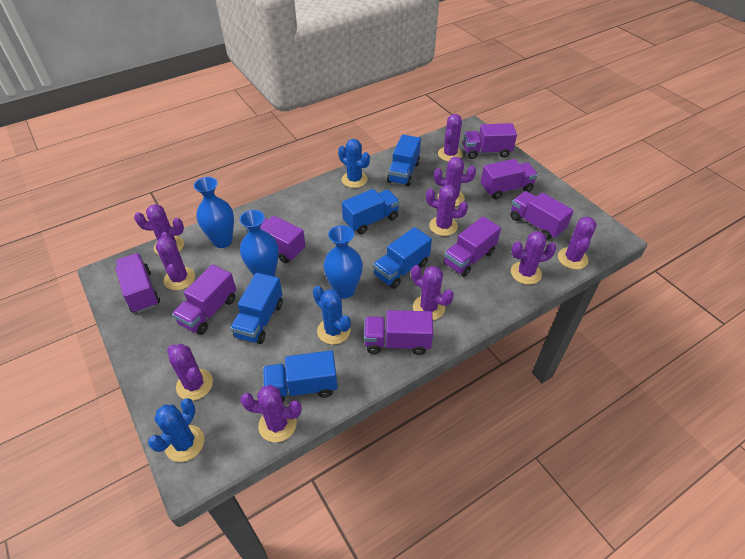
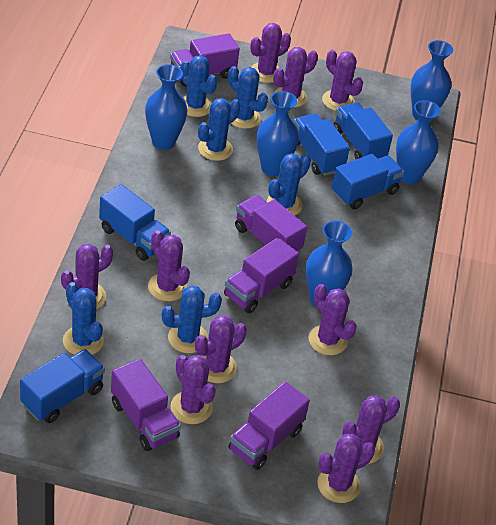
blue cactus: [148,398,204,462] [313,286,351,345] [338,139,370,188] = 3 -> [63,282,104,355] [162,285,222,353] [180,55,218,117] [198,98,241,161] [228,66,268,129] [267,153,311,216] = 6
blue vase: [194,177,234,248] [239,210,279,277] [324,225,363,298] = 3 -> [145,64,188,150] [257,91,299,176] [306,221,352,307] [396,100,441,184] [411,40,453,120] = 5
purple truck: [115,253,160,313] [172,264,236,335] [246,216,306,263] [364,310,433,355] [443,217,501,277] [463,123,517,159] [481,159,538,200] [510,191,574,240] = 8 -> [111,359,181,451] [170,33,240,86] [224,237,299,313] [229,382,310,470] [235,195,307,253] = 5

